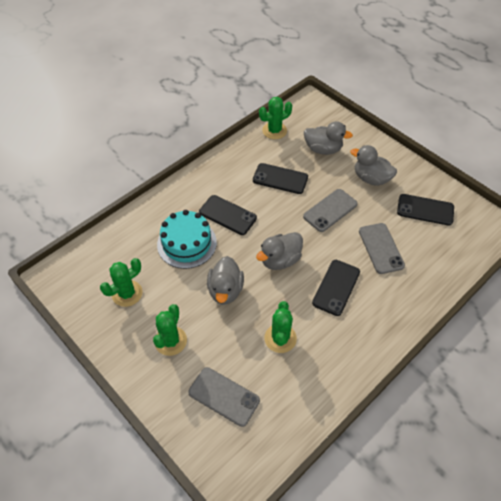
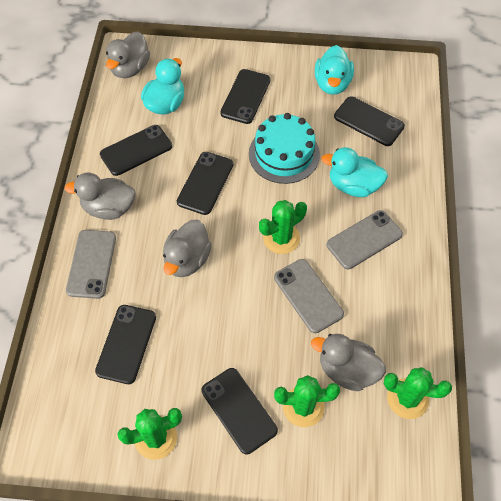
black phone: [199,195,257,235] [253,163,308,194] [312,260,360,316] [397,194,454,226] = 4 -> [95,305,156,384] [100,125,172,176] [177,152,233,215] [201,368,278,455] [220,69,271,124] [334,96,405,146] = 6
turquoise duck: none = 0 -> [141,58,184,115] [315,45,354,95] [321,147,388,197] = 3

